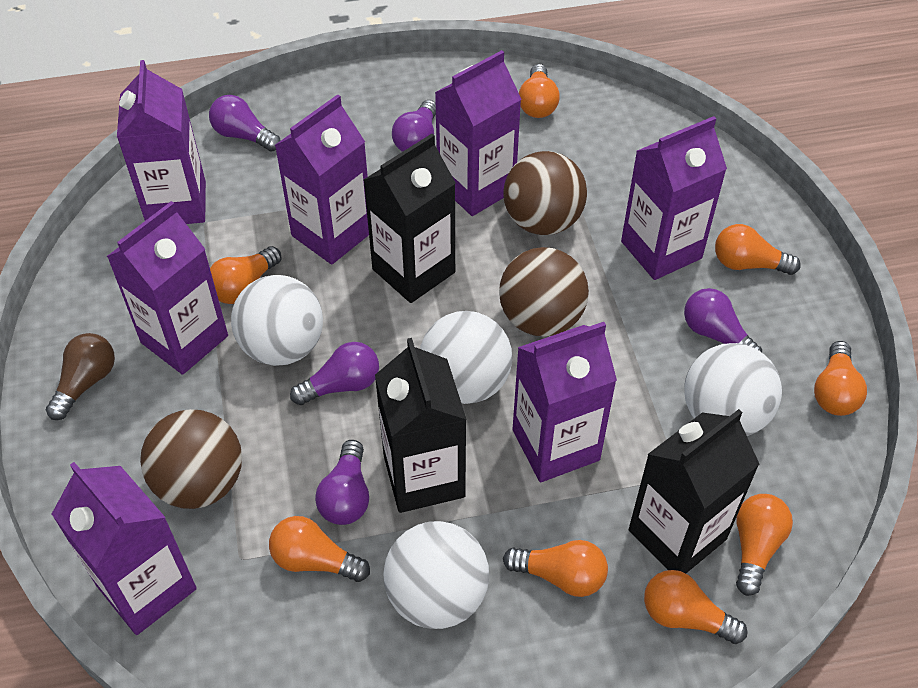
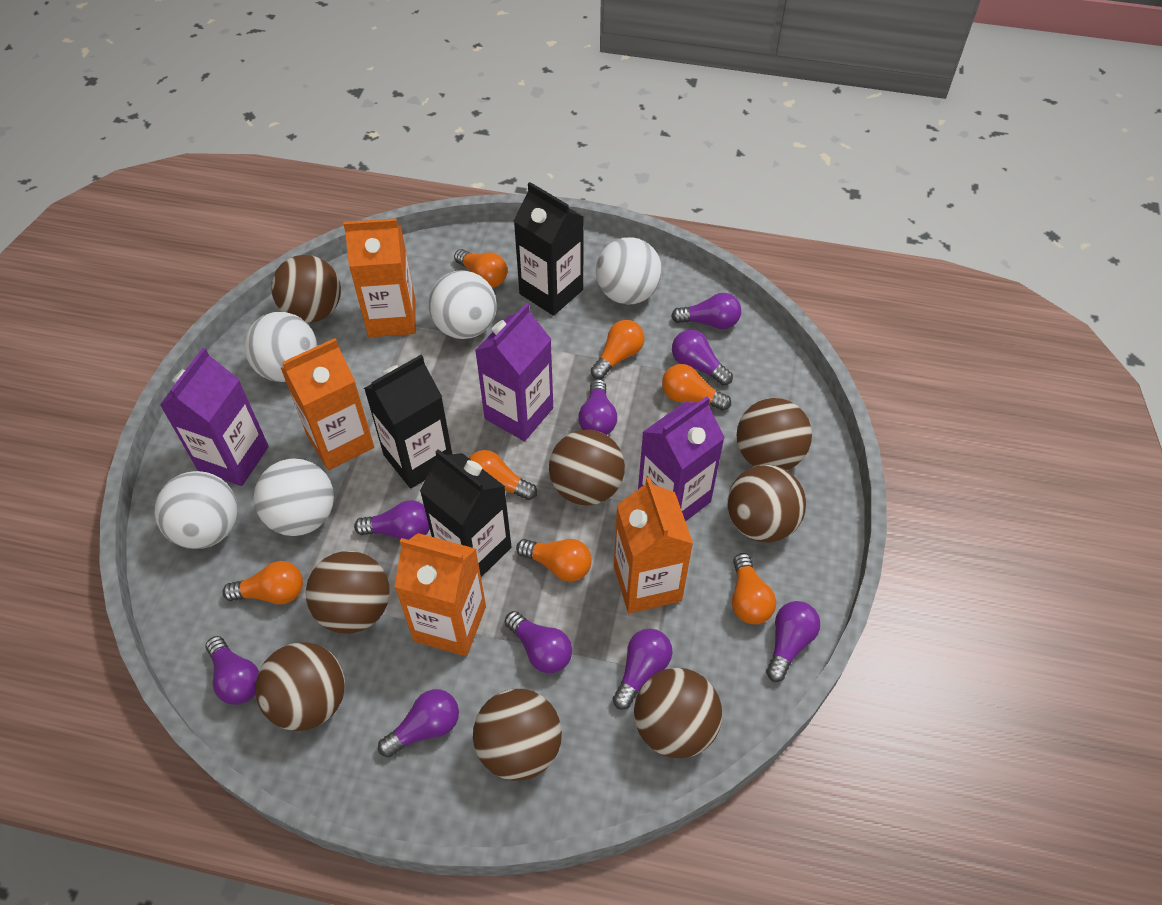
brown ball: [140,409,242,509] [499,247,589,337] [503,151,587,235] = 3 -> [255,642,345,731] [271,255,341,323] [306,551,390,634] [473,689,562,781] [549,430,625,505] [634,668,722,758] [727,465,806,542] [737,398,812,470] = 8
brown light bulb: [46,333,115,420] = 1 -> none = 0
orange carton: none = 0 -> [281,338,374,470] [343,218,416,337] [394,533,486,656] [614,477,693,613] = 4
orange light bulb: [210,246,282,304] [269,516,370,582] [503,540,608,597] [519,64,560,118] [644,570,747,644] [715,224,801,275] [736,494,793,596] [814,341,867,416] = 8 -> [223,561,303,605] [454,249,507,288] [469,450,537,500] [516,539,592,582] [591,320,644,379] [662,364,731,411] [732,553,776,624] = 7
purple carton: [52,462,197,635] [107,201,228,375] [117,60,206,224] [275,94,369,265] [435,50,521,216] [512,322,617,482] [621,116,727,280] = 7 -> [160,348,269,486] [475,303,553,441] [638,396,725,522] = 3
purple light bulb: [209,95,281,152] [290,342,379,405] [315,440,369,525] [392,100,436,152] [684,288,762,352] = 5 -> [206,636,259,705] [354,500,430,540] [378,689,459,757] [505,611,572,673] [578,379,617,435] [613,628,673,710] [671,293,741,329] [672,330,733,386] [766,601,820,682] = 9
white ball: [231,275,323,366] [383,521,489,629] [420,311,512,404] [684,343,782,436] = 4 -> [155,471,238,549] [244,312,317,382] [254,458,334,536] [428,270,497,339] [596,237,662,305] = 5

